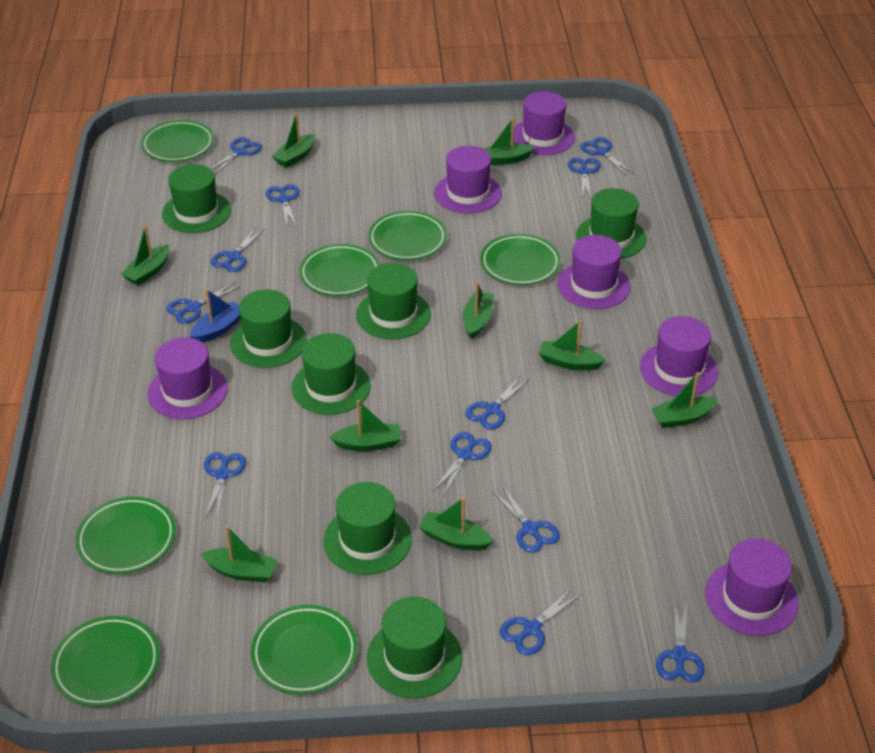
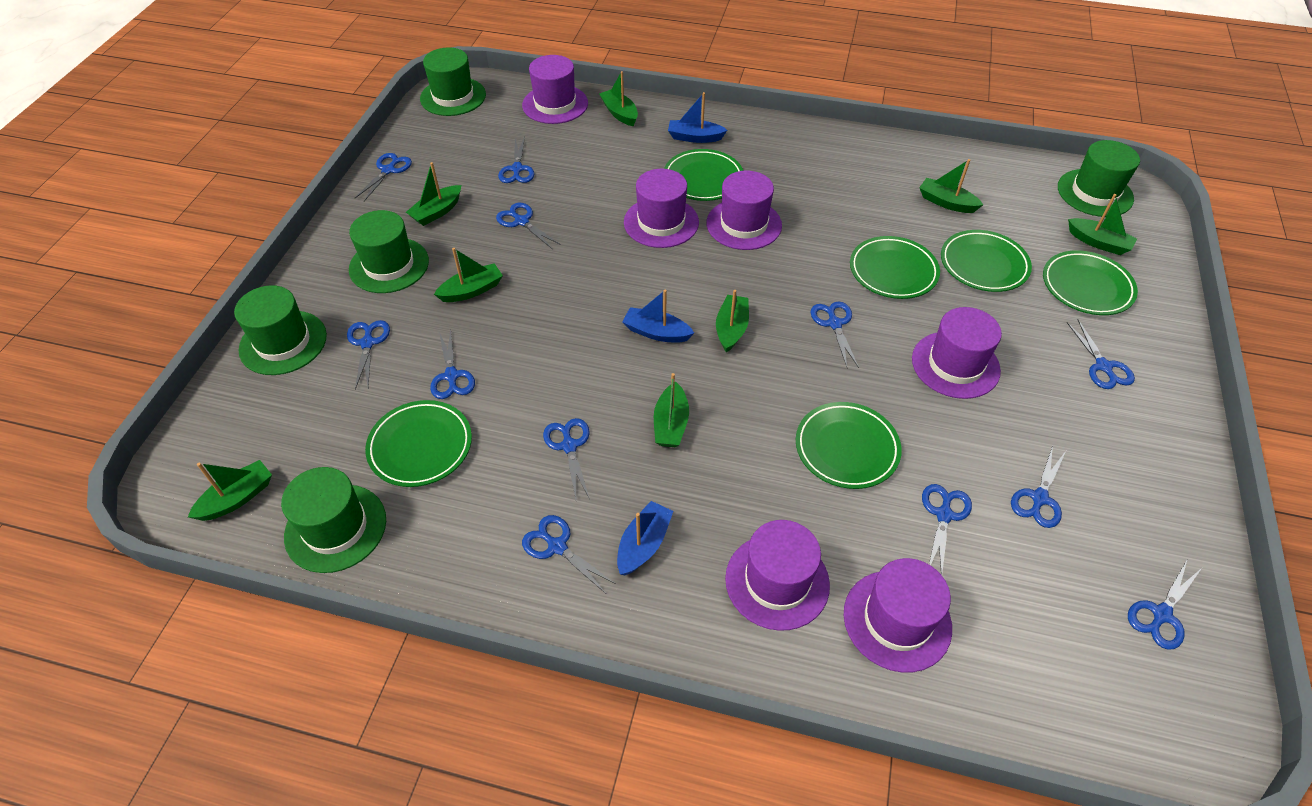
blue boat: [190,289,241,343] = 1 -> [617,501,673,575] [622,290,694,343] [668,92,727,143] = 3
green boat: [121,225,169,286] [201,526,277,582] [272,112,315,168] [330,400,401,451] [419,497,493,551] [463,282,494,339] [482,117,535,165] [538,320,606,371] [651,372,718,428] = 9 -> [188,460,272,521] [406,162,461,226] [434,248,503,302] [599,71,638,126] [654,373,689,447] [716,290,749,353] [919,159,983,213] [1068,194,1137,255] = 8
green hat: [162,164,231,233] [230,289,307,368] [291,333,371,415] [323,482,412,575] [356,263,431,339] [367,597,462,699] [576,188,647,259] = 7 -> [234,285,327,375] [281,467,386,573] [349,210,429,293] [420,47,486,116] [1058,140,1140,217] = 5
green plate: [51,616,160,707] [75,497,176,574] [141,120,214,162] [251,605,358,695] [299,244,380,296] [368,211,447,260] [480,234,561,285] = 7 -> [365,400,472,487] [664,149,743,201] [796,402,902,489] [850,236,940,299] [941,230,1032,292] [1043,250,1138,315] = 6

